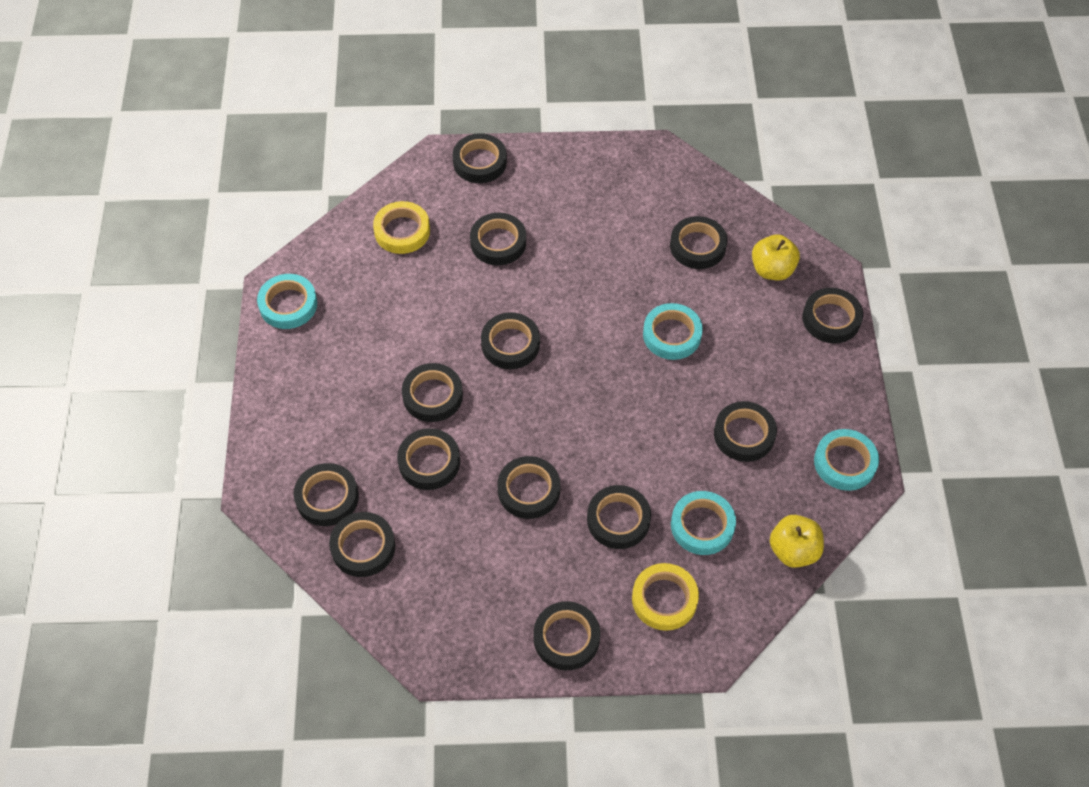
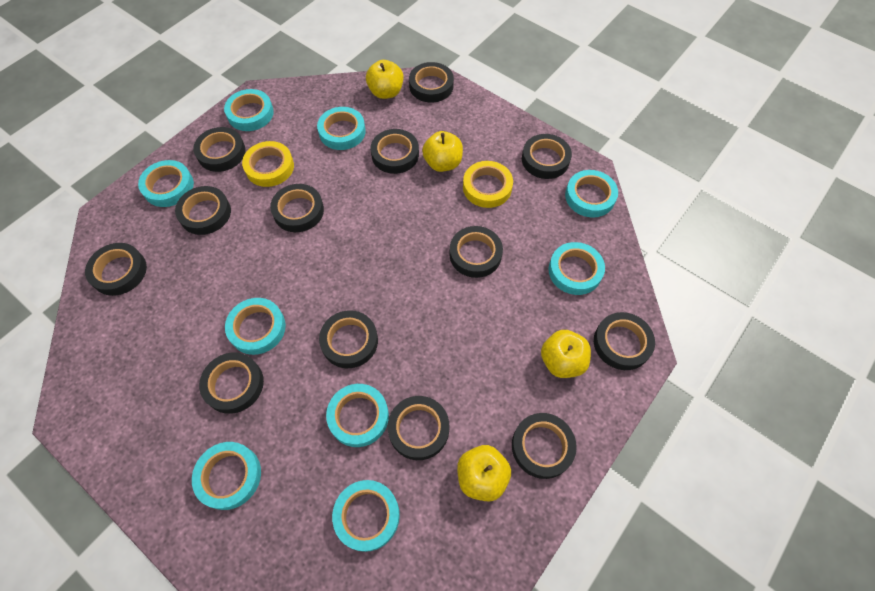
turquoise tape: [257,274,317,329] [643,303,703,360] [671,491,736,555] [814,429,879,491] = 4 -> [138,160,194,207] [192,442,261,510] [224,89,274,131] [225,298,286,355] [317,107,366,150] [326,384,389,447] [332,480,400,552] [548,242,605,295] [565,170,618,218] = 9
yellow apple: [752,234,800,281] [770,515,824,568] = 2 -> [366,60,404,99] [422,131,463,172] [457,445,511,502] [541,330,591,378] = 4

